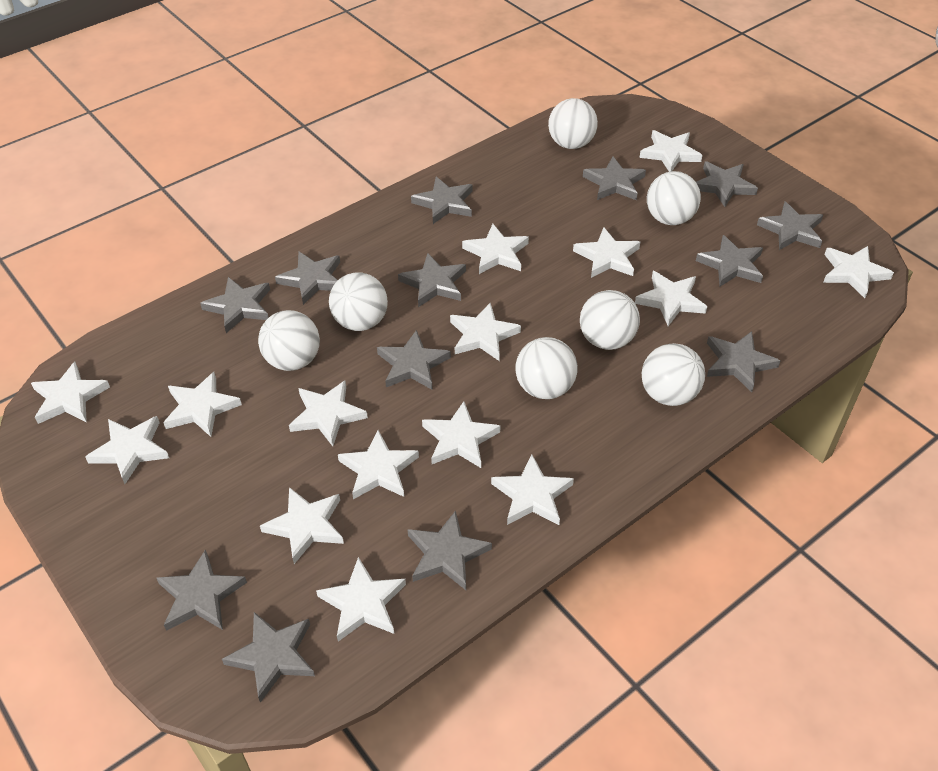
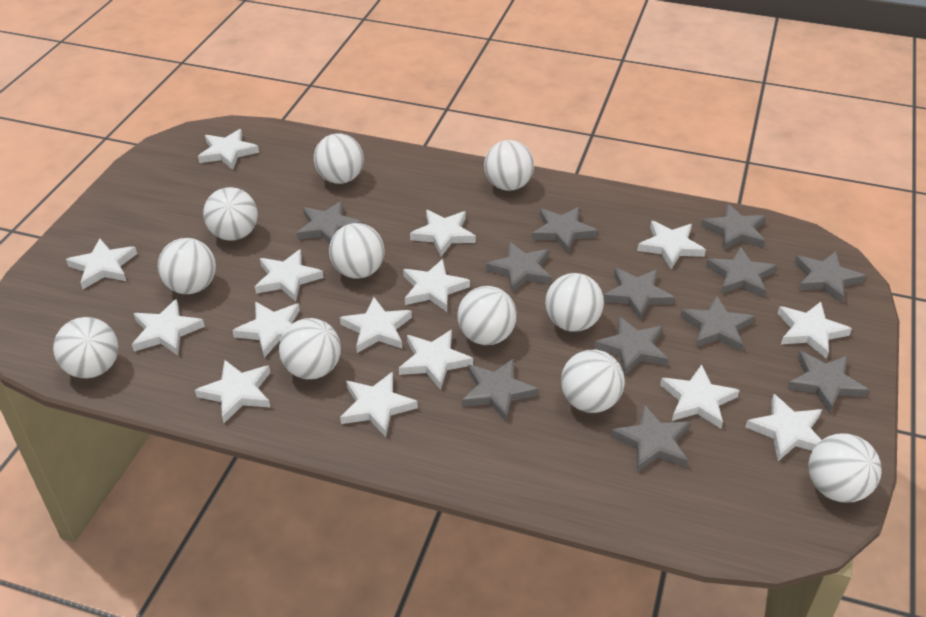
grey star: [156,549,247,631] [200,277,270,333] [222,612,315,703] [275,252,340,305] [377,330,451,390] [398,253,466,307] [407,511,492,590] [411,177,473,224] [583,156,646,200] [696,161,758,207] [696,235,763,287] [707,331,780,392] [757,201,823,250] = 13 -> [297,201,362,244] [462,358,538,422] [486,242,552,293] [532,207,598,254] [594,316,668,376] [604,268,675,320] [611,405,690,472] [680,296,754,352] [701,204,766,250] [706,246,777,298] [787,351,869,414] [795,251,866,303] = 12
white ball: [258,310,320,371] [329,272,388,331] [516,337,578,399] [548,98,598,149] [580,290,640,350] [642,343,705,406] [647,171,701,225] = 7 -> [53,317,118,378] [157,238,216,294] [203,187,258,241] [279,318,341,379] [314,133,364,184] [329,223,385,278] [457,286,517,345] [484,140,534,191] [545,273,604,332] [561,350,625,413] [808,433,881,503] = 11

